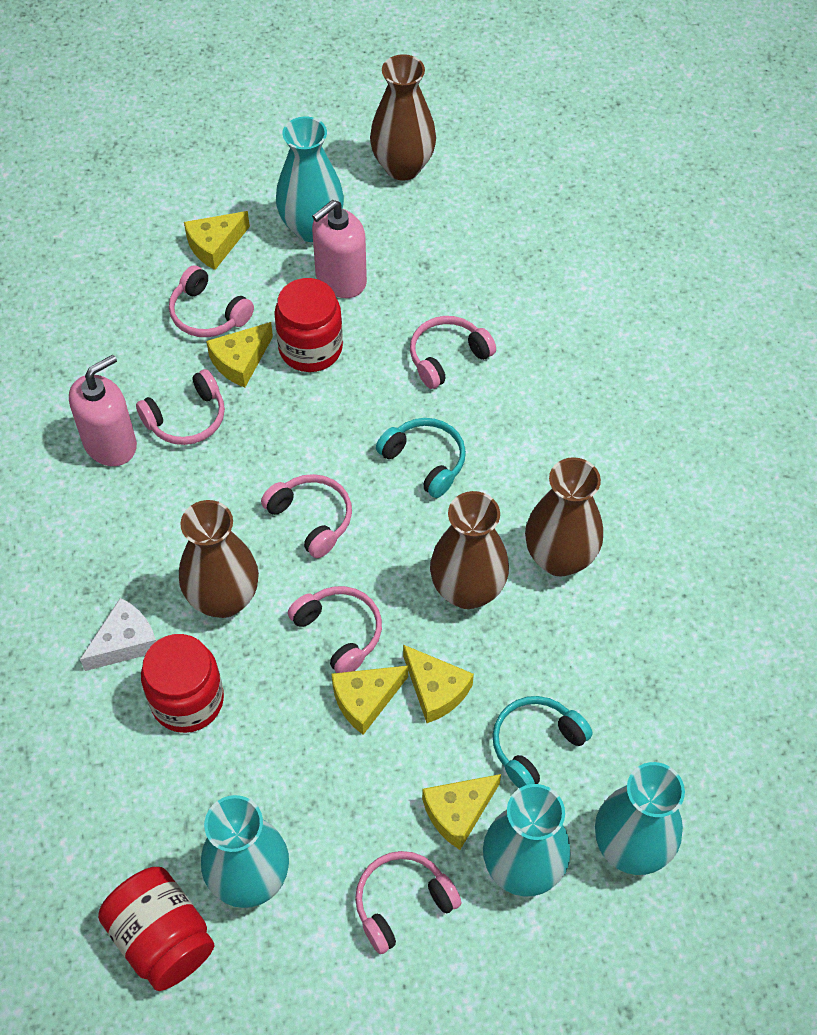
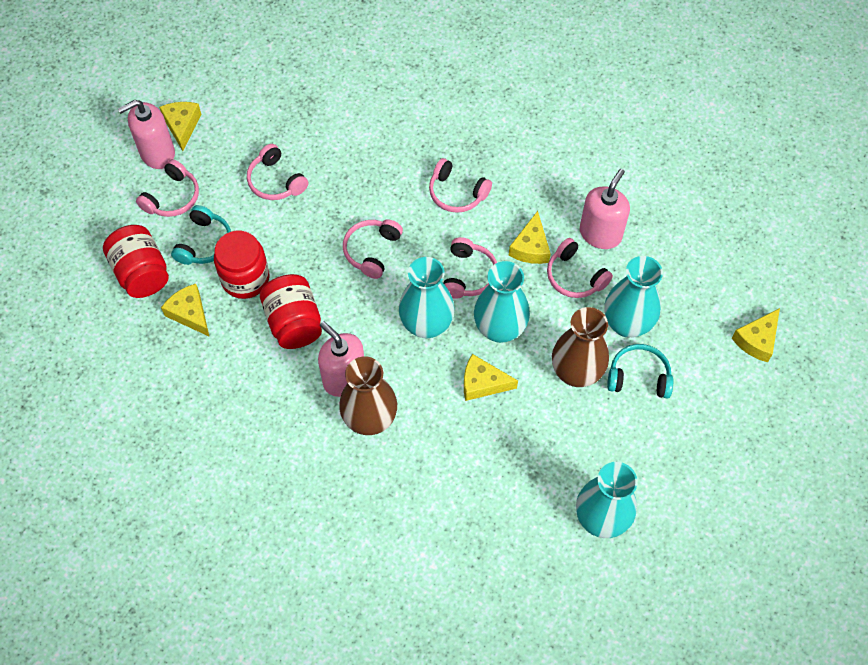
brown vase: [179,500,259,618] [370,54,436,181] [430,491,509,609] [525,457,603,576] = 4 -> [339,356,397,435] [552,307,609,387] = 2
pink soap dispenser: [69,355,137,466] [312,200,367,298] = 2 -> [118,100,175,169] [318,321,364,397] [580,169,630,249] = 3
white cheese: [80,598,156,671] = 1 -> none = 0

